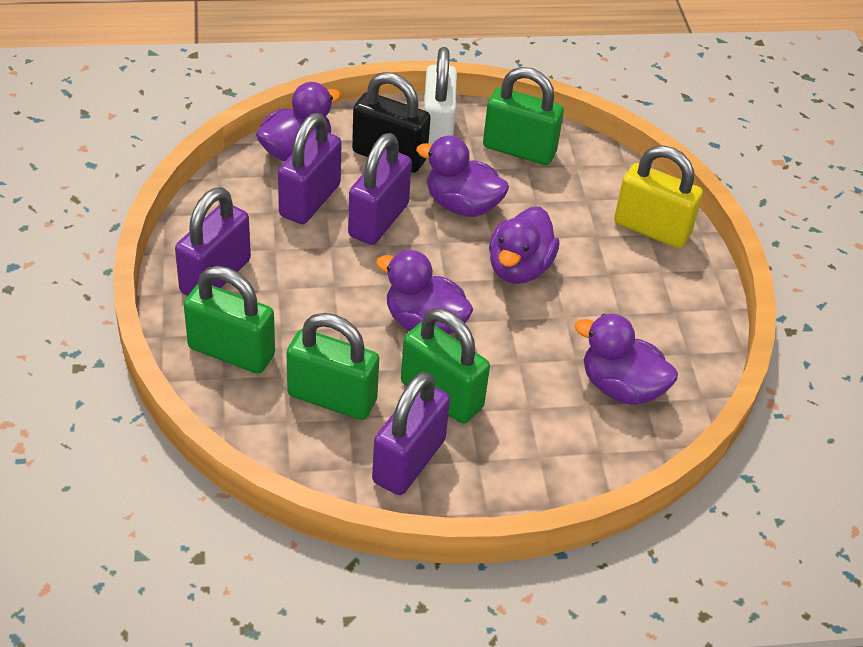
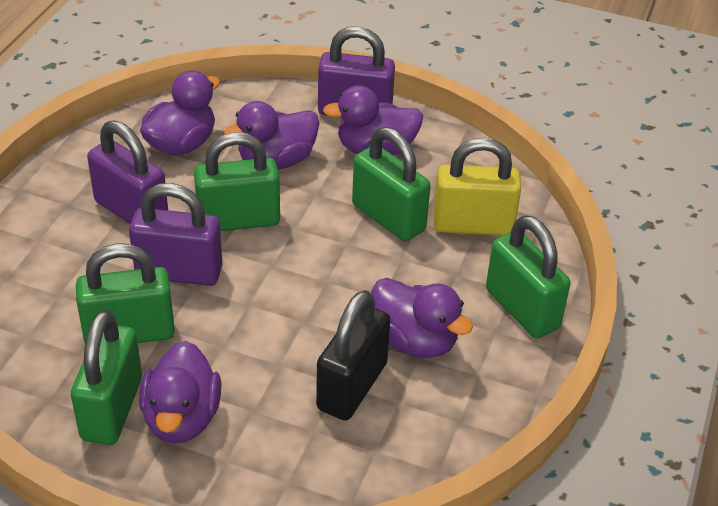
green padlock: [184,266,275,374] [287,313,379,420] [401,308,490,423] [483,67,564,165] = 4 -> [71,310,142,445] [76,243,175,343] [194,132,280,231] [352,127,431,241] [486,215,571,338] = 5
purple padlock: [175,187,251,296] [278,113,342,224] [348,133,412,245] [372,372,450,495] = 4 -> [87,120,168,224] [129,183,223,286] [318,26,395,116] = 3
white padlock: [423,47,457,144] = 1 -> none = 0

